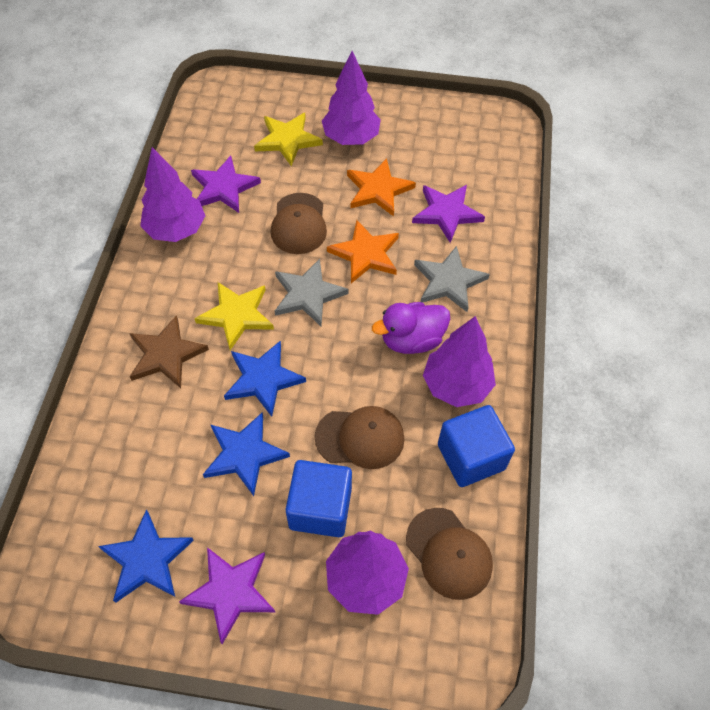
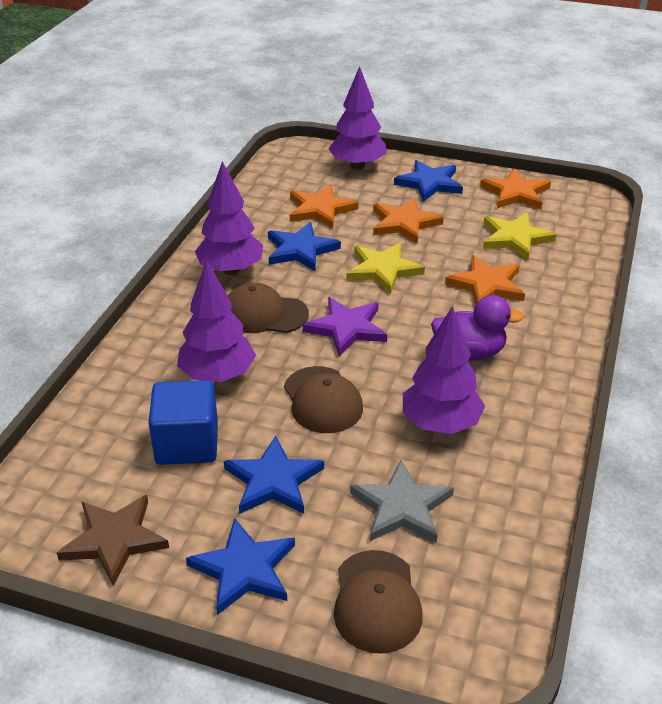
blue cube: [286,460,352,537] [438,405,515,487] = 2 -> [148,380,218,465] = 1
blue star: [98,510,194,603] [203,413,290,496] [224,341,306,417] = 3 -> [186,518,295,615] [224,435,324,514] [268,222,341,271] [394,160,463,202] = 4
grey star: [275,259,349,326] [414,246,490,312] = 2 -> [350,460,454,543] = 1
orange star: [327,219,399,283] [347,158,416,217] = 2 -> [290,184,358,229] [373,198,444,244] [445,255,525,304] [480,168,551,209] = 4
purple star: [179,547,275,644] [191,156,261,213] [412,185,485,243] = 3 -> [303,297,387,356] = 1

